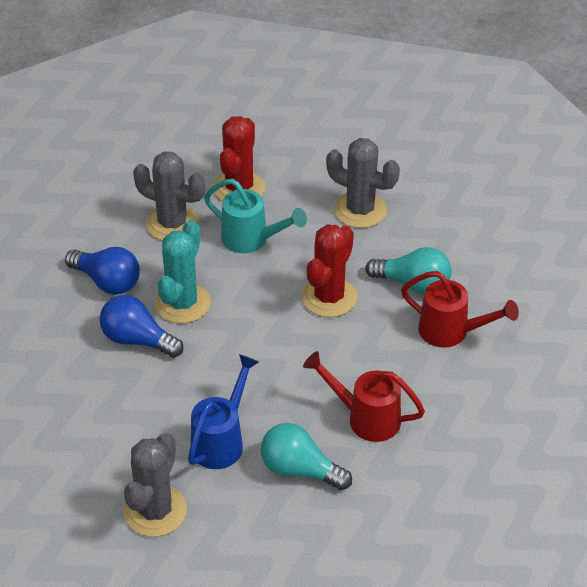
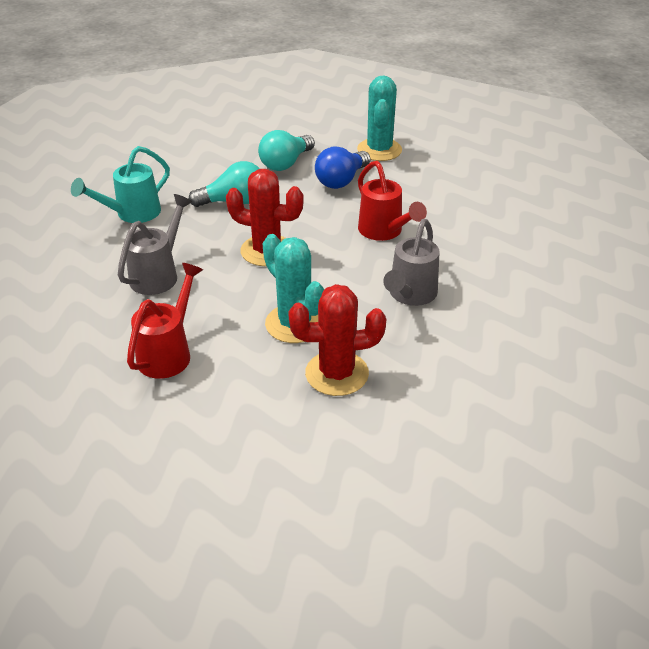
blue light bulb: [65,247,140,295] [100,295,184,358] = 2 -> [315,147,371,189] = 1
blue watering can: [188,354,259,469] = 1 -> none = 0
grey cactus: [124,433,187,537] [133,151,205,241] [326,138,400,228] = 3 -> none = 0
grey watering can: none = 0 -> [118,194,192,295] [383,219,439,306] = 2
turquoise cactus: [155,220,211,324] = 1 -> [263,234,324,343] [357,75,402,161] = 2

